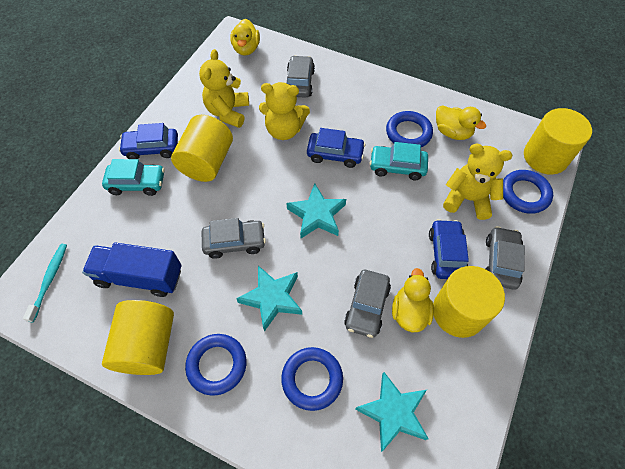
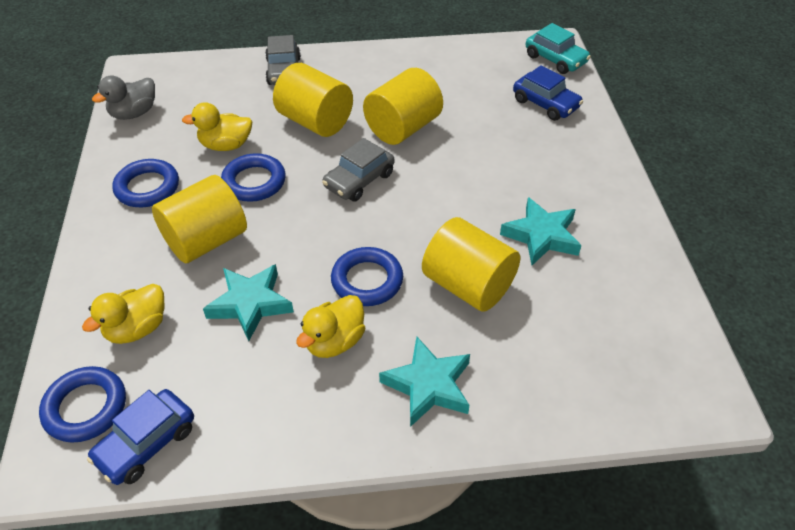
blue car: [119,123,178,159] [307,128,366,168] [429,219,469,279] = 3 -> [87,389,194,485] [513,65,583,121] = 2
blue truck: [82,242,182,297] = 1 -> none = 0
grey car: [202,218,266,259] [287,55,315,98] [344,270,391,338] [486,226,525,290] = 4 -> [265,35,301,85] [322,138,394,201] = 2
grey duck: none = 0 -> [92,76,155,120] = 1
turquoise car: [102,159,165,196] [370,142,428,180] = 2 -> [526,23,591,74] = 1
turquoise toothbrush: [23,244,67,323] = 1 -> none = 0
yellow teddy bear: [199,49,249,128] [259,82,310,140] [443,144,512,220] = 3 -> none = 0

